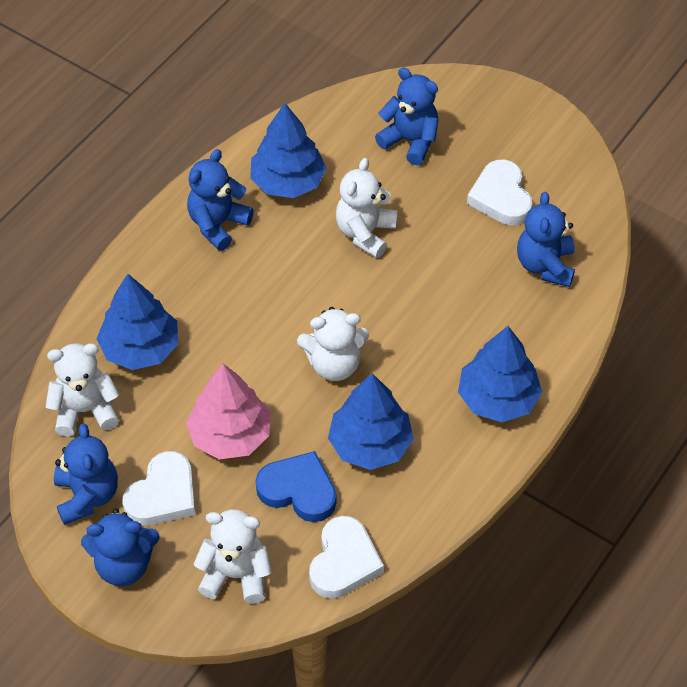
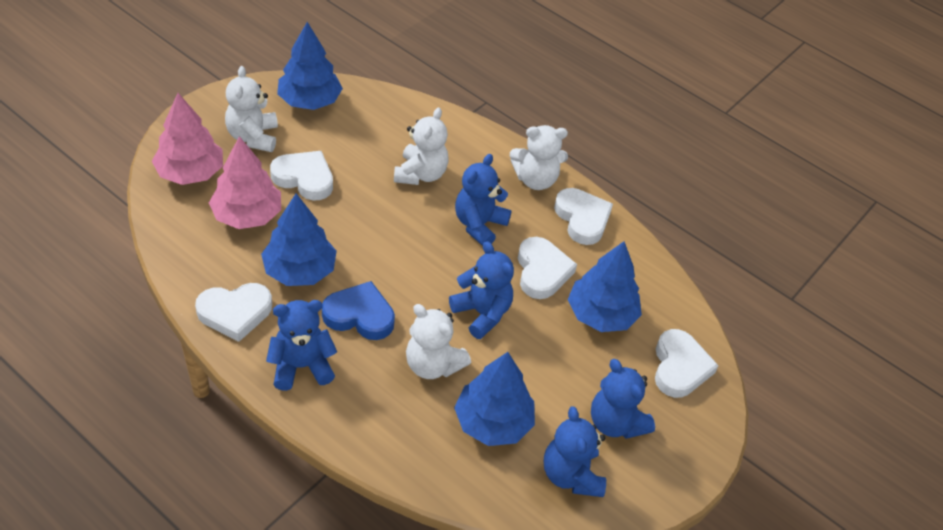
pink tree: [186,364,271,459] = 1 -> [152,93,223,185] [209,136,281,229] = 2
white heart: [122,451,195,526] [309,516,384,599] [467,159,532,225] = 3 -> [195,283,272,342] [270,151,333,200] [518,237,577,299] [554,188,613,245] [655,329,719,398] = 5

